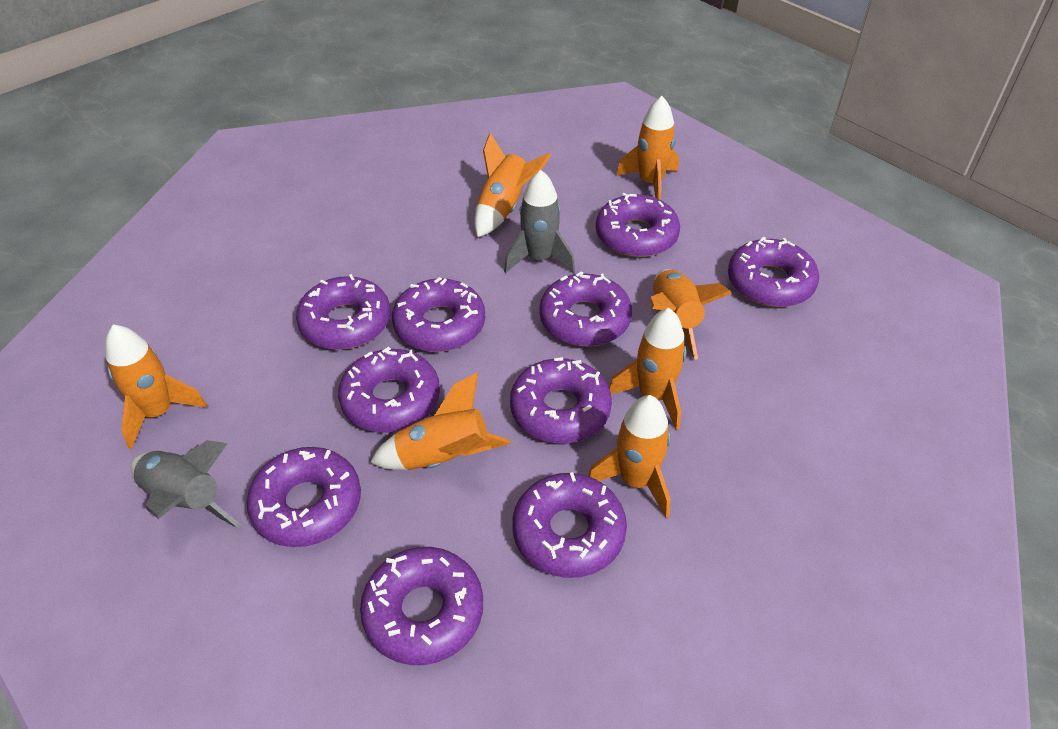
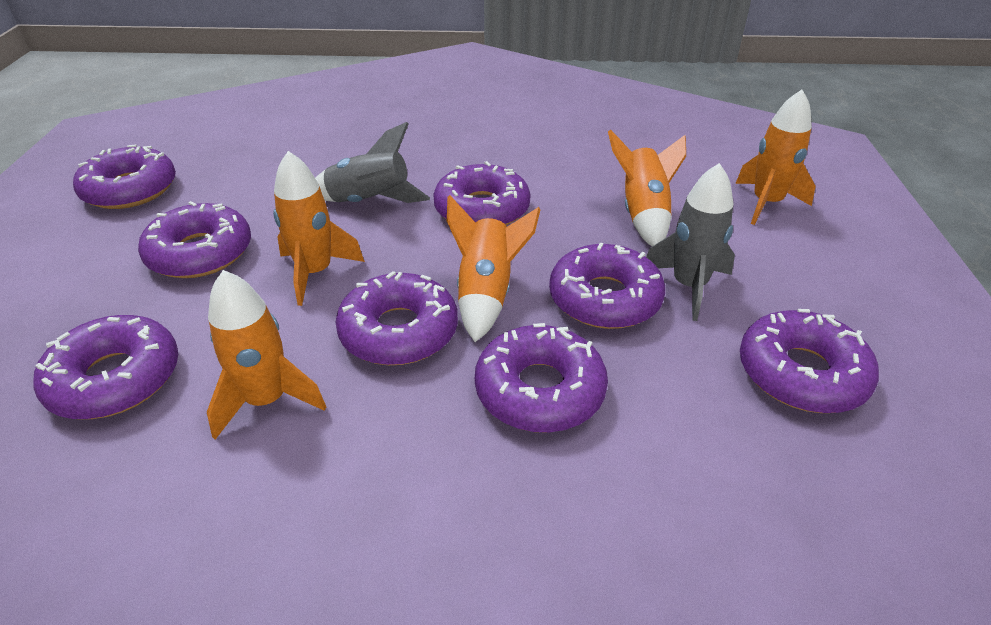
orange rocket: [105,324,207,449] [370,372,511,470] [474,132,551,237] [588,395,671,518] [609,308,687,430] [616,96,679,199] [649,269,732,360] = 7 -> [207,270,326,439] [273,151,365,306] [447,195,541,342] [608,129,686,246] [735,90,816,225] = 5
purple donut: [246,447,361,547] [296,274,390,350] [338,347,440,433] [360,547,483,665] [392,277,485,352] [510,357,612,443] [512,472,627,578] [539,271,632,346] [596,193,680,257] [728,237,819,307] = 10 -> [33,315,178,419] [73,145,176,209] [138,201,251,278] [336,271,458,365] [433,161,531,226] [475,323,608,433] [549,243,665,329] [740,309,879,413] = 8

